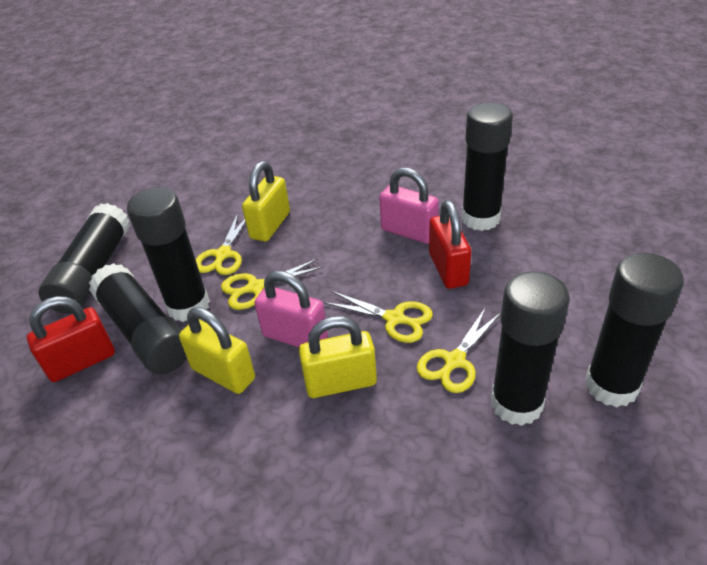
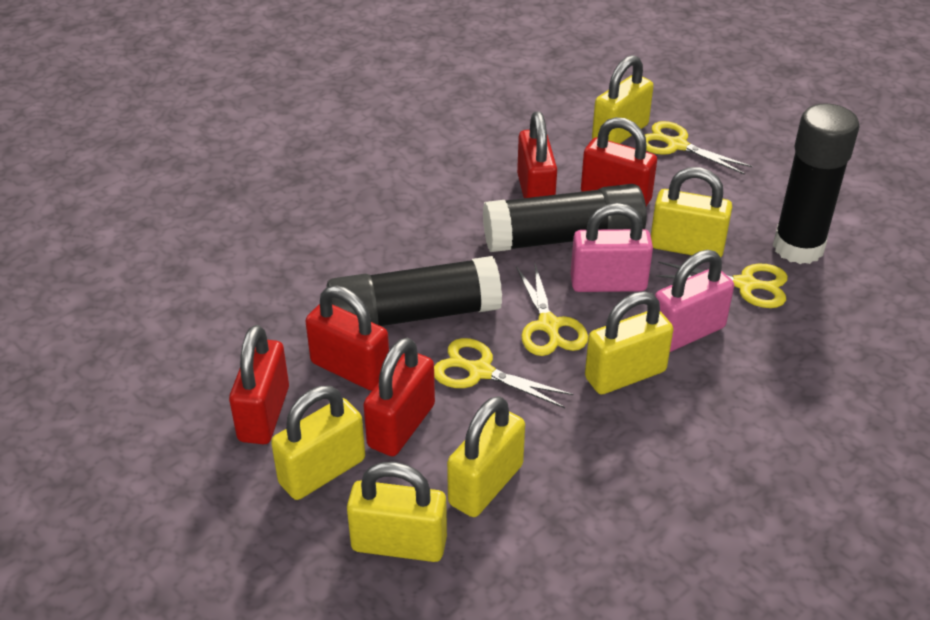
black glue stick: [38,203,130,314] [89,263,187,374] [127,187,210,322] [461,102,513,231] [491,272,570,426] [585,253,684,407] = 6 -> [327,256,502,326] [483,184,647,252] [773,103,860,264] = 3
red padlock: [27,296,115,382] [429,200,471,289] = 2 -> [229,325,289,444] [305,285,389,391] [364,338,435,456] [517,112,557,198] [581,117,657,206] = 5
yellow padlock: [179,307,255,394] [242,161,290,242] [299,316,377,398] = 3 -> [271,386,365,500] [347,462,447,562] [447,396,525,517] [585,291,673,395] [592,55,654,144] [651,167,732,257] = 6

